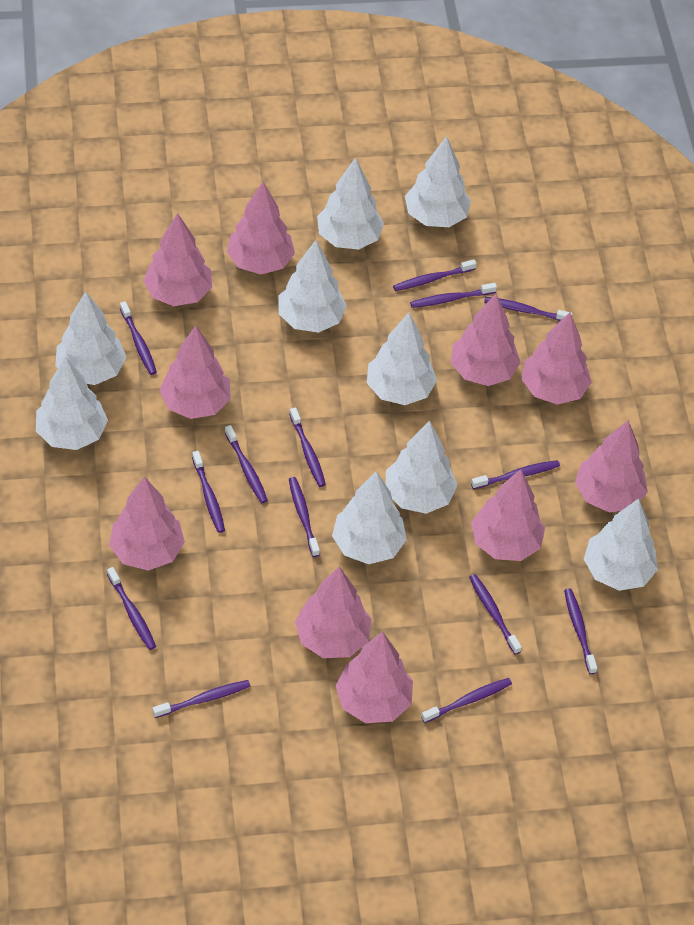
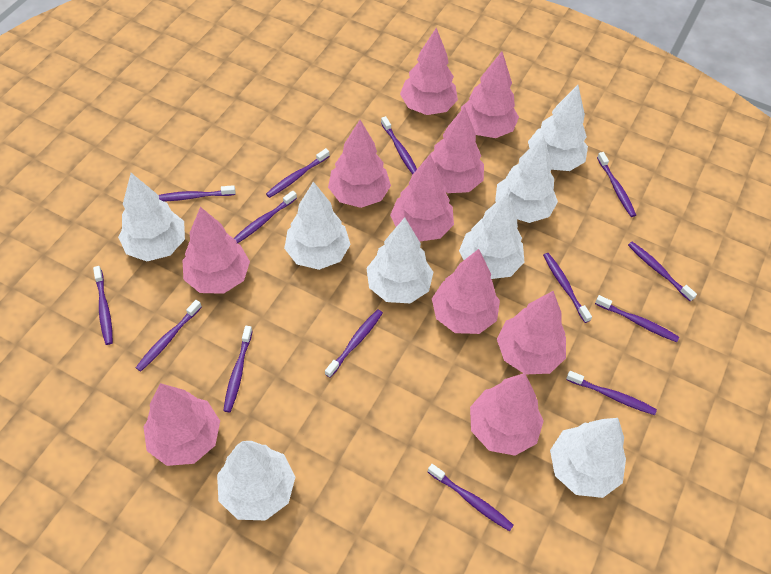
white tree: [36,356,108,450] [55,291,126,385] [278,240,347,333] [317,157,384,250] [332,471,407,564] [367,313,437,405] [385,420,458,514] [405,136,471,227] [584,498,658,591] = 9 -> [118,173,185,261] [217,441,295,521] [284,182,351,270] [366,218,433,303] [459,193,524,279] [495,136,558,223] [528,85,588,171] [550,418,626,498] = 8

